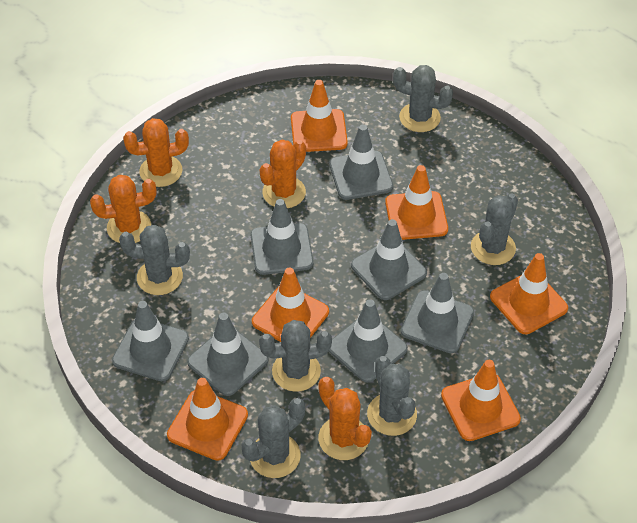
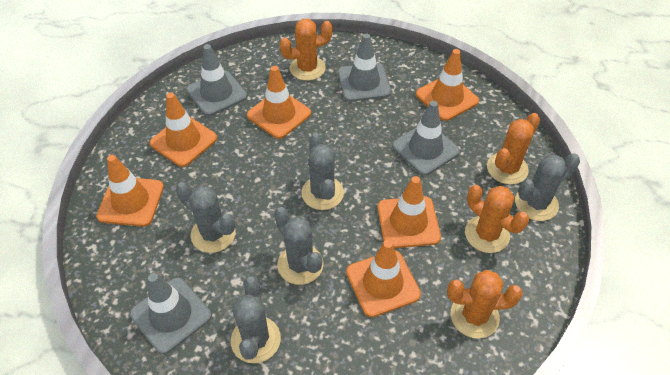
grey cactus: [119,225,190,295] [242,398,305,478] [259,320,332,392] [367,356,417,436] [393,65,453,132] [471,194,518,265] = 6 -> [176,182,236,253] [231,277,281,363] [274,207,323,285] [301,133,344,210] [515,153,580,221] = 5
grey traffic cone: [112,301,189,381] [187,313,268,396] [251,199,313,275] [329,125,393,200] [329,299,408,383] [351,219,427,300] [401,273,474,353] = 7 -> [130,273,212,354] [186,44,247,116] [338,34,391,102] [392,101,460,175] = 4

